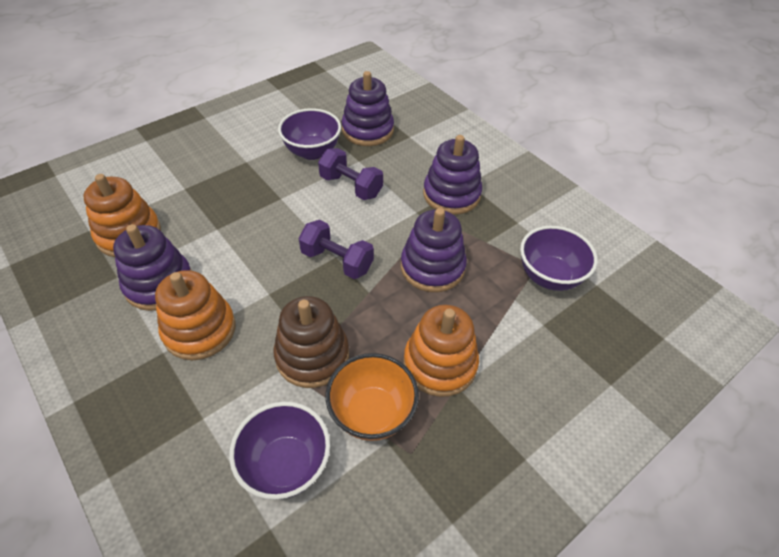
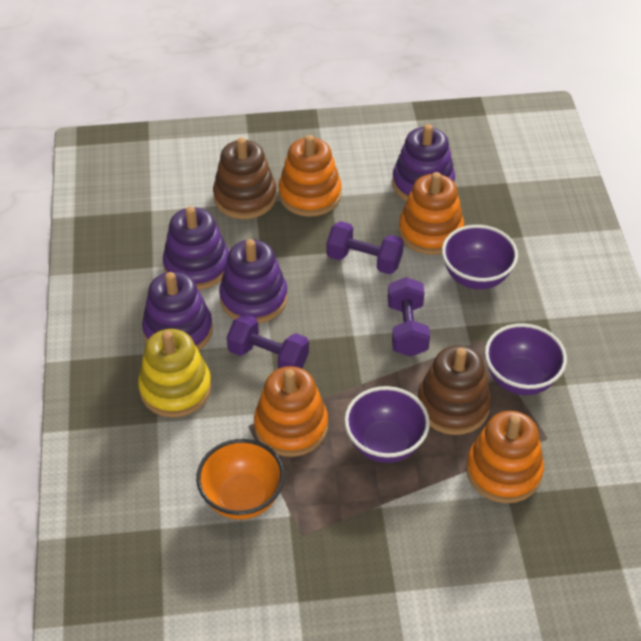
brown stacking toy: [273,296,349,388] = 1 -> [213,137,276,219] [418,345,491,435] = 2
orange stacking toy: [83,174,161,257] [155,270,236,360] [404,305,479,397] = 3 -> [254,366,328,457] [278,135,342,217] [399,172,464,255] [466,411,544,503] = 4
purple dumbbell: [299,220,374,279] [318,148,383,200] = 2 -> [227,314,309,369] [326,221,404,274] [388,277,430,357] = 3
yellow stacking toy: none = 0 -> [138,329,211,417] = 1

